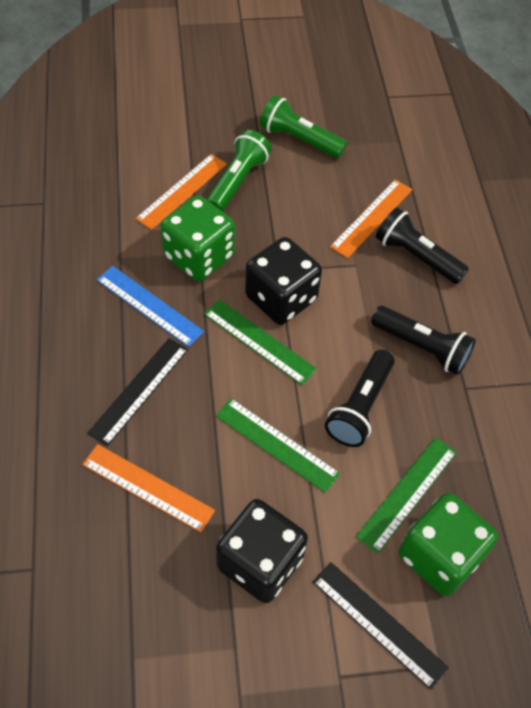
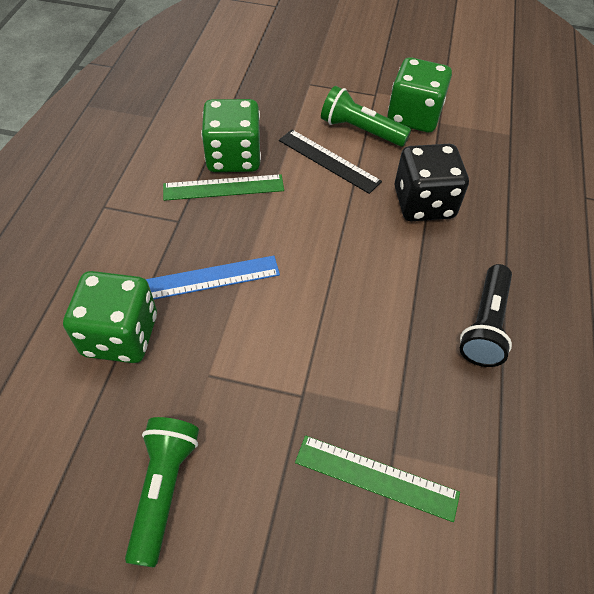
black dice: [216,499,308,603] [245,237,322,325] = 2 -> [395,144,469,221] = 1
black flashlight: [325,350,394,447] [371,306,476,375] [376,207,469,284] = 3 -> [460,264,512,367] = 1
black ruler: [87,338,188,446] [313,562,449,690] = 2 -> [279,130,382,194] = 1
green dice: [161,195,235,281] [399,493,498,596] = 2 -> [63,271,157,363] [201,99,261,172] [388,57,452,132] = 3
green ruler: [204,299,317,385] [216,398,340,493] [356,437,457,554] = 3 -> [163,174,284,201] [295,435,460,522] = 2
orange ruler: [82,444,215,532] [136,154,227,230] [330,179,412,258] = 3 -> none = 0

